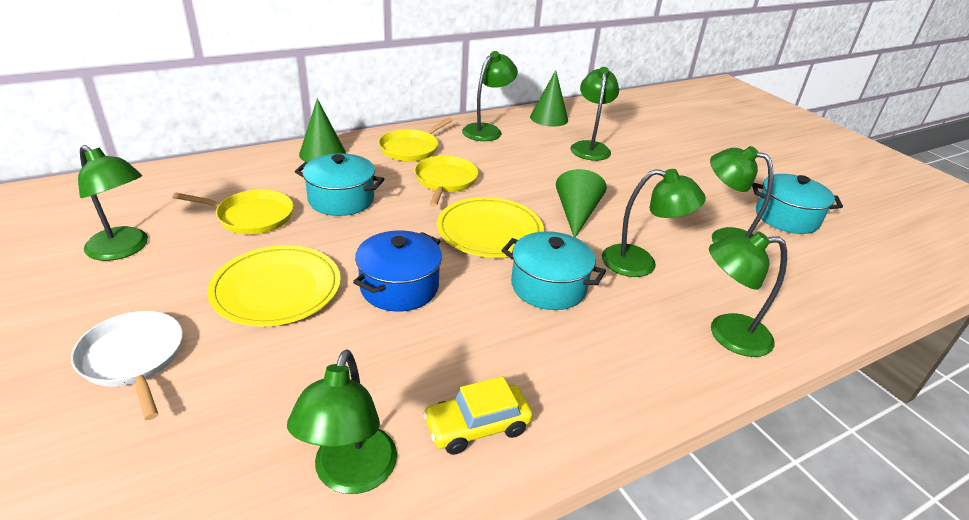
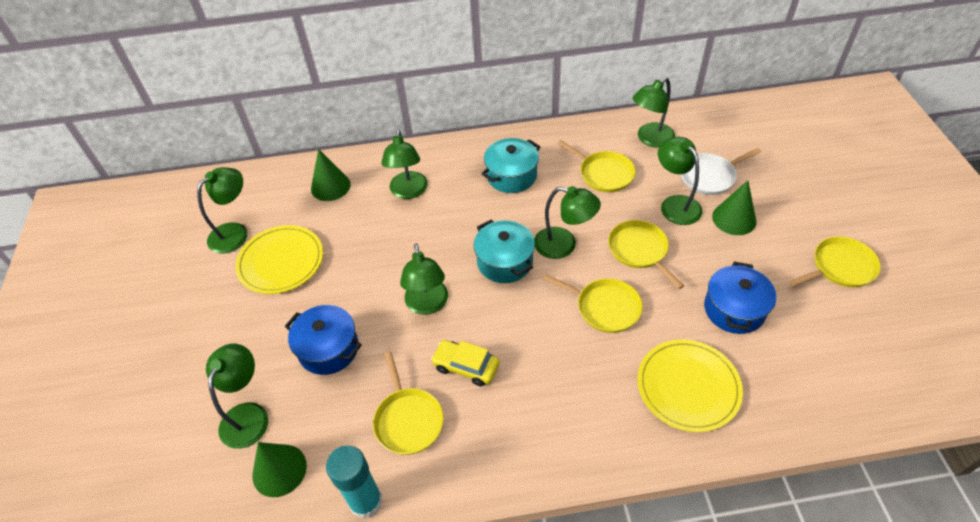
blue pot: [353,231,442,312] = 1 -> [285,305,362,375] [704,261,776,334] = 2
turquoise glue stick: none = 0 -> [326,445,383,519] = 1
turquoise pot: [295,154,384,216] [502,231,606,310] [752,174,843,234] = 3 -> [474,220,535,283] [481,138,540,193] = 2
yellow pan: [172,189,294,234] [378,118,453,161] [414,156,478,207] = 3 -> [373,352,444,455] [543,275,643,333] [557,140,635,192] [608,220,684,289] [790,236,881,287] = 5

